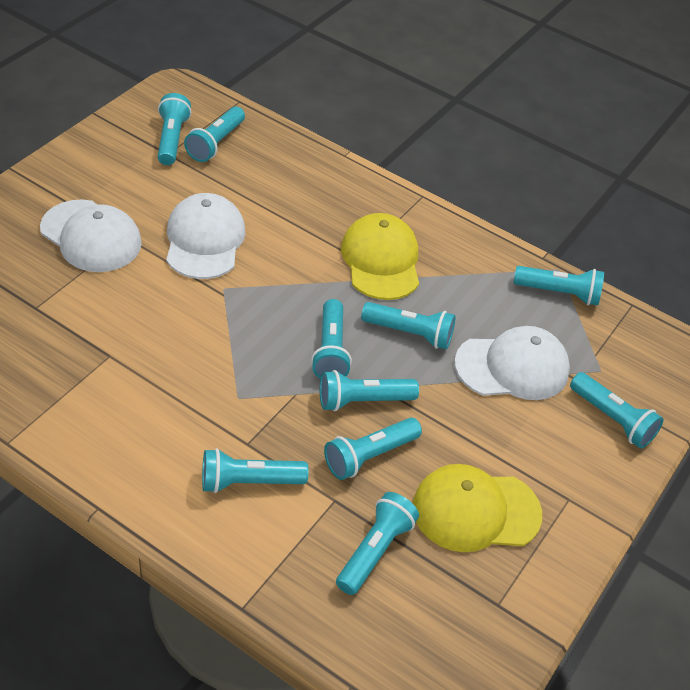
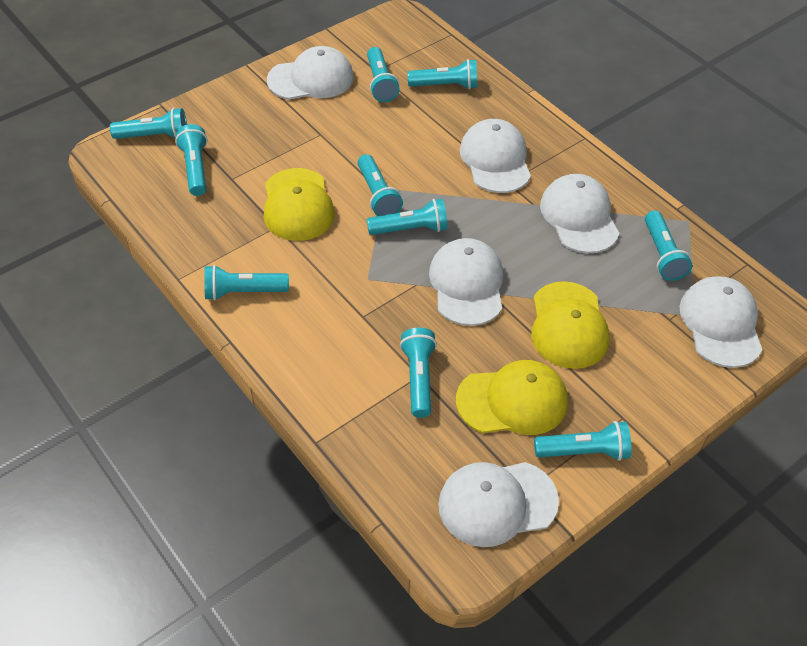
white cap: [40,199,142,272] [166,193,245,279] [454,326,570,400] = 3 -> [267,46,354,100] [429,238,503,326] [438,462,559,547] [460,119,531,193] [540,174,619,254] [680,276,762,368] = 6
yellow cap: [341,213,419,300] [413,464,542,552] = 2 -> [264,168,335,241] [456,360,568,435] [531,281,609,369] = 3

